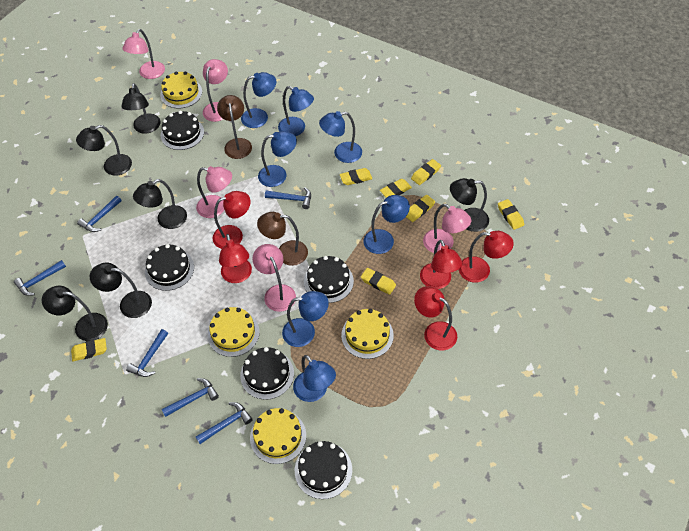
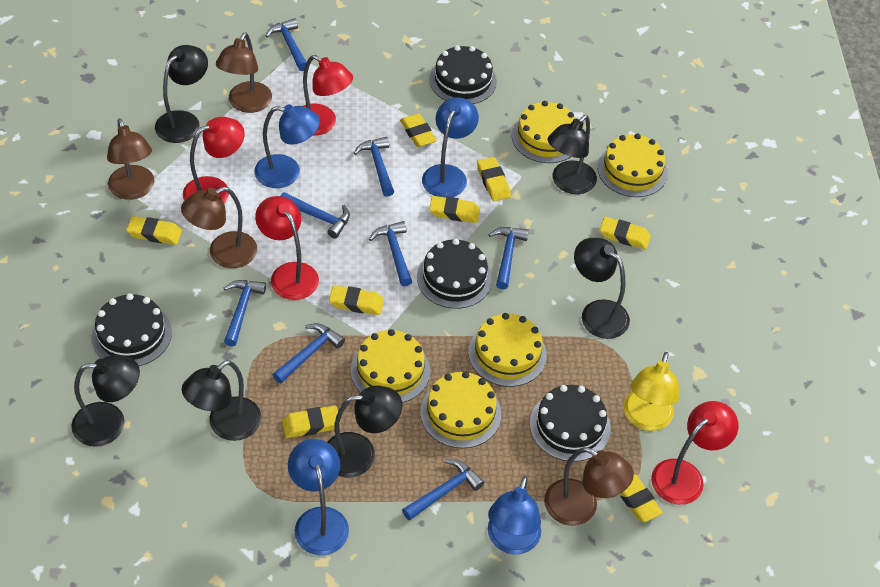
black cake: [145,244,194,291] [161,111,204,150] [240,347,294,400] [295,441,352,499] [304,256,354,303] = 5 -> [91,293,172,366] [417,239,492,309] [429,45,497,104] [530,385,611,462] = 4
blue hammer: [14,260,66,296] [77,196,122,232] [126,329,168,377] [162,378,219,417] [196,402,253,444] [265,187,311,209] = 6 -> [224,280,266,347] [266,18,307,71] [273,323,345,383] [280,192,350,239] [354,137,394,197] [369,221,412,286] [402,459,484,521] [488,227,529,289] = 8
blue lamp: [241,72,276,128] [258,131,297,187] [278,86,314,136] [282,291,329,347] [293,355,336,402] [319,111,362,163] [364,195,410,254] = 7 -> [254,104,320,188] [288,439,349,556] [422,97,479,198] [488,476,541,554] = 4
brown lamp: [217,95,252,159] [257,212,308,266] = 2 -> [107,118,154,200] [181,187,257,268] [216,32,272,113] [544,447,634,526] = 4
pink lamp: [122,29,165,79] [196,166,232,218] [203,59,228,122] [252,244,296,312] [423,204,471,253] = 5 -> none = 0
red lamp: [212,191,250,249] [219,234,252,283] [414,286,457,351] [420,240,462,289] [459,231,514,283] = 5 -> [183,117,245,203] [255,196,319,300] [303,55,353,136] [651,401,739,505] = 4
yellow cake: [160,71,202,108] [207,307,260,357] [250,408,306,464] [341,309,394,359] = 4 -> [351,329,430,403] [420,371,501,448] [468,313,547,387] [512,101,576,163] [597,134,668,197] = 5
yellow eraser: [71,338,107,361] [340,168,372,185] [361,268,396,295] [380,179,412,198] [406,195,435,222] [411,159,441,185] [498,199,524,230] = 7 -> [126,216,182,245] [282,406,340,438] [329,285,384,315] [400,113,437,147] [429,196,480,223] [477,157,511,201] [600,217,651,250] [620,474,663,522] = 8
yellow lamp: none = 0 -> [624,352,680,431] = 1

